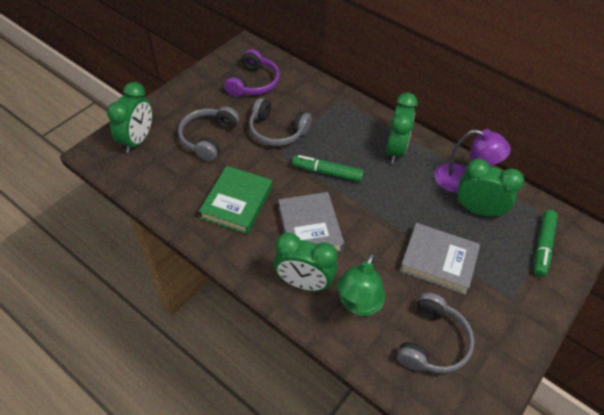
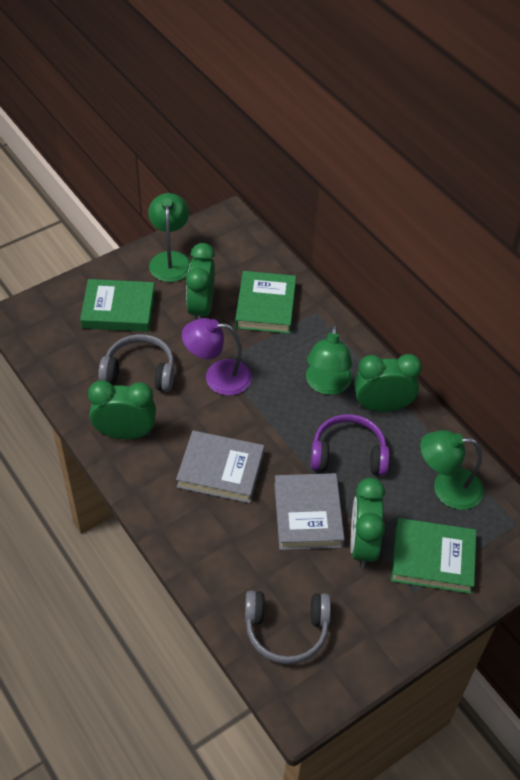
green book: [199,166,272,234] = 1 -> [80,279,155,332] [235,271,296,334] [391,518,476,594] = 3
green lamp: [337,253,385,316] = 1 -> [148,193,191,282] [306,325,352,395] [420,430,484,510] = 3
green marker: [292,155,364,182] [534,210,558,277] = 2 -> none = 0
grey headphones: [178,107,239,161] [249,98,312,146] [397,293,474,374] = 3 -> [98,334,174,392] [245,590,331,664] = 2

